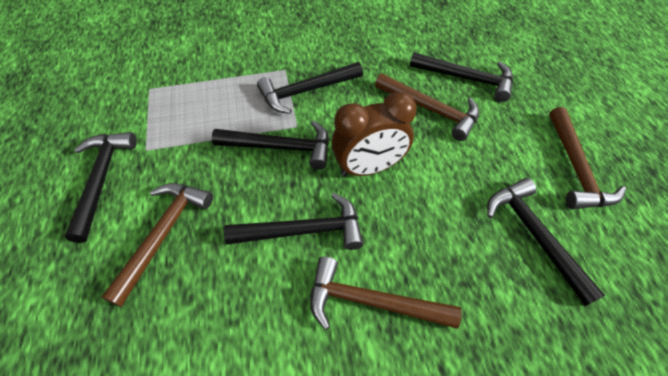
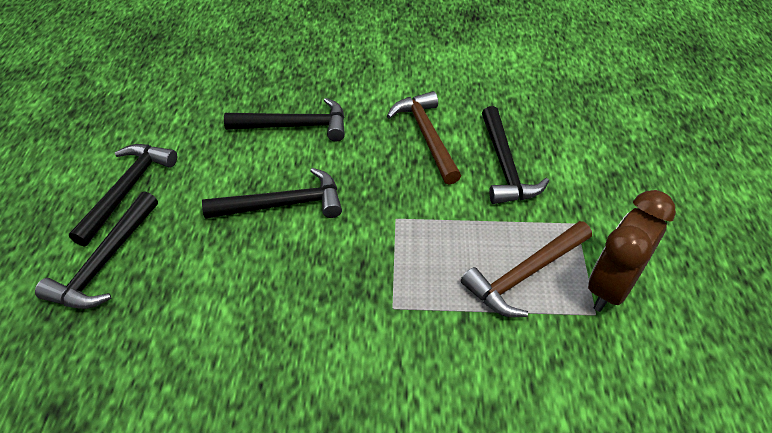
black hammer: [65,132,137,243] [212,121,329,169] [224,193,364,250] [257,62,363,114] [410,52,513,102] [487,178,605,306] = 6 -> [35,191,158,309] [69,144,177,247] [202,168,342,219] [224,98,345,142] [482,106,549,204] = 5
brown hammer: [102,183,213,307] [310,256,462,330] [375,74,479,141] [549,107,626,209] = 4 -> [387,91,461,185] [461,221,592,317] = 2

